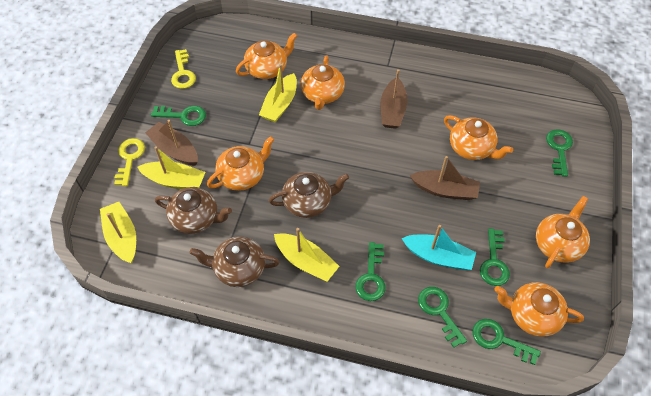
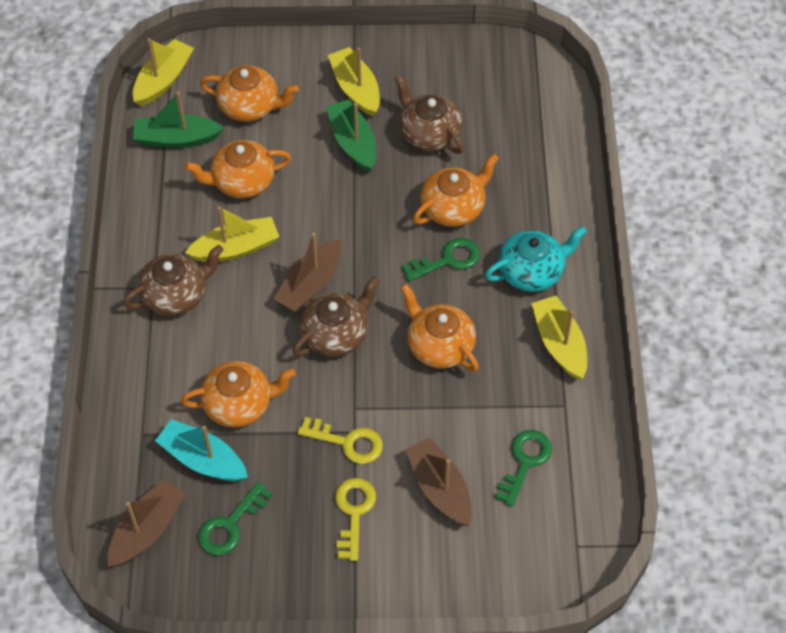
green boat: none = 0 -> [133,92,224,148] [326,99,376,172] = 2
green key: [151,106,206,126] [355,242,386,301] [418,287,467,348] [472,319,541,365] [480,229,510,286] [546,129,573,177] = 6 -> [198,482,273,555] [402,238,480,281] [495,430,552,507] = 3
orange teapot: [207,136,274,191] [236,33,297,79] [301,56,345,110] [444,115,513,160] [494,282,584,337] [536,196,590,268] = 6 -> [181,361,296,428] [185,140,291,198] [200,66,299,122] [401,284,479,372] [413,154,499,227] = 5
turquoise teapot: none = 0 -> [485,226,587,292] = 1

